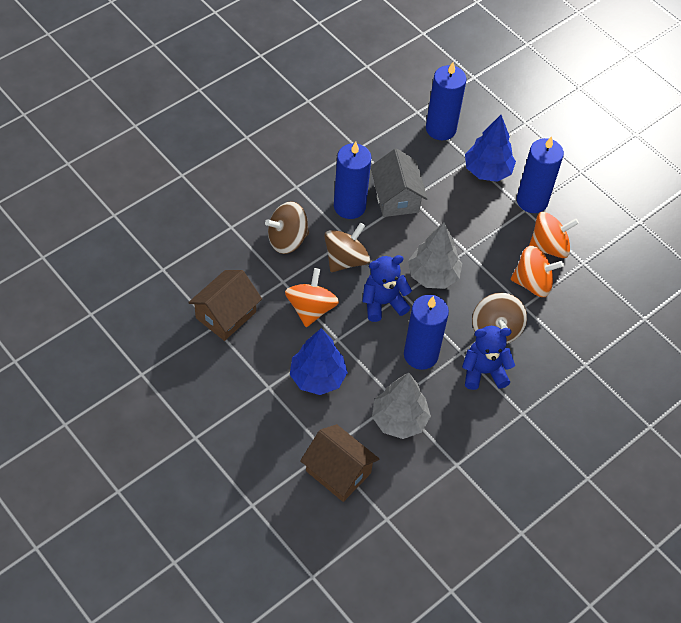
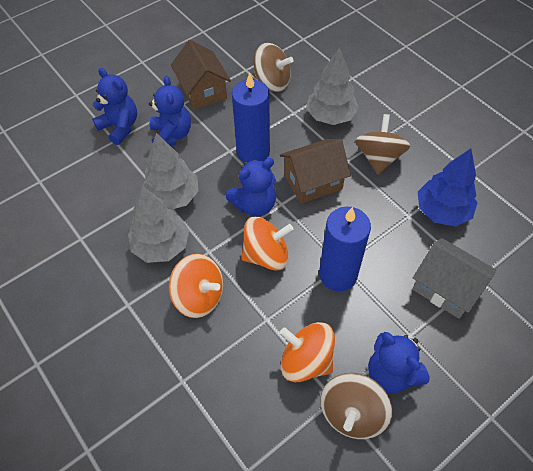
blue candle: [334,142,371,219] [404,295,449,370] [426,62,466,140] [517,136,564,213] = 4 -> [232,72,270,162] [319,207,371,291] = 2
blue teddy bear: [362,255,412,322] [462,326,515,390] = 2 -> [92,68,137,145] [149,76,191,146] [226,158,276,217] [368,332,430,394] = 4
blue tree: [290,328,348,395] [465,115,516,182] = 2 -> [418,148,477,226] = 1
grey tree: [372,373,431,439] [408,223,462,289] = 2 -> [128,187,189,263] [142,133,199,210] [306,47,359,125] = 3

